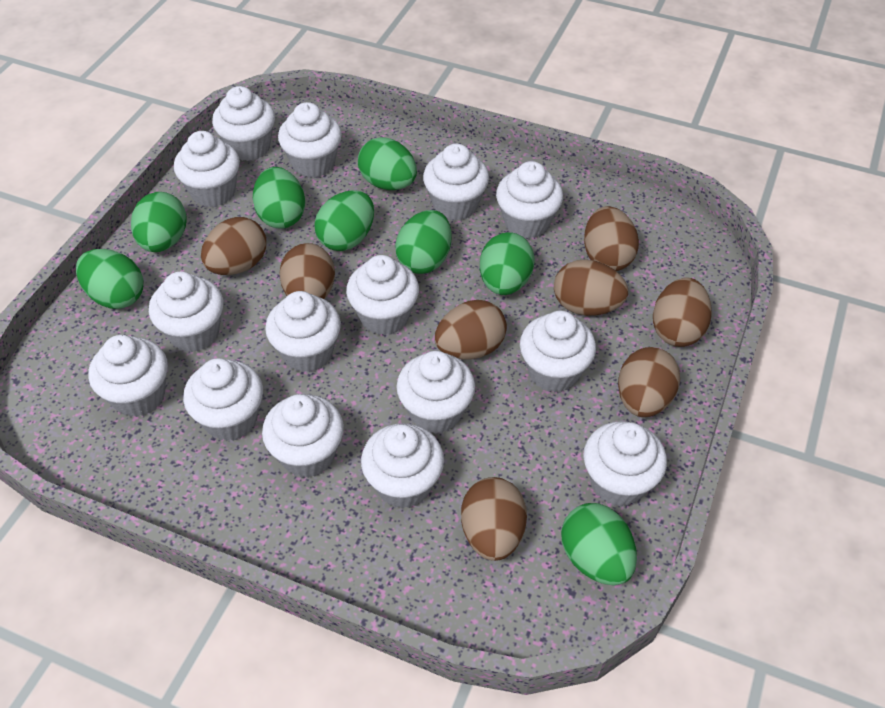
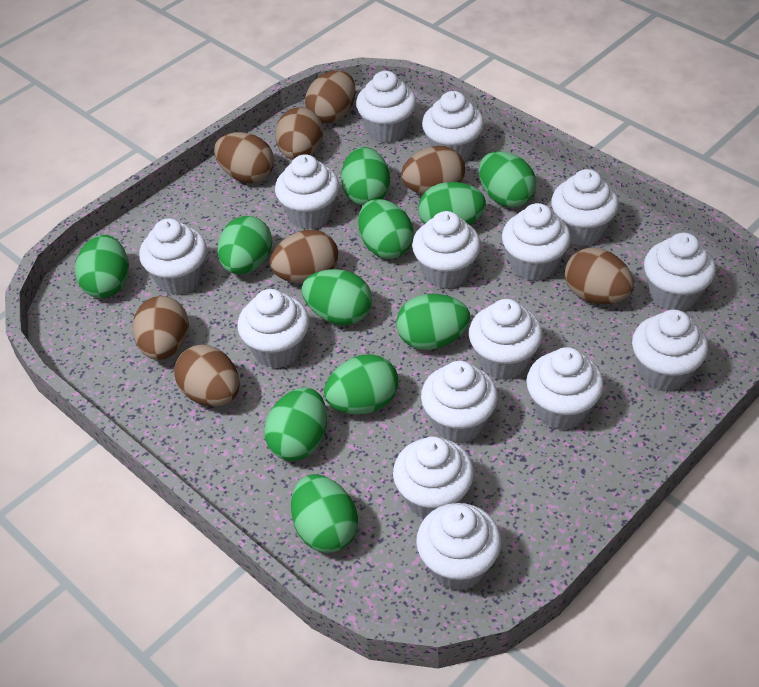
green egg: [76,249,143,309] [131,192,187,252] [253,167,305,229] [314,190,374,251] [358,137,417,190] [395,210,451,274] [480,232,535,295] [561,503,637,585] = 8 -> [75,235,129,298] [217,216,272,275] [264,388,327,461] [291,474,358,553] [302,269,372,325] [324,354,398,414] [341,147,390,205] [358,199,413,259] [396,294,470,350] [418,182,486,225] [479,151,536,208] = 11

